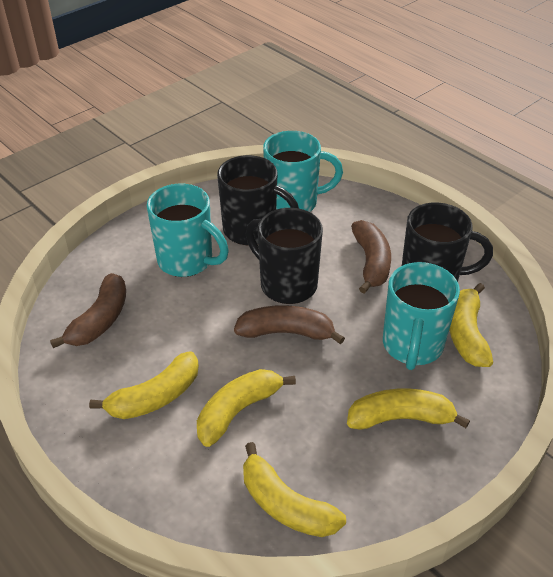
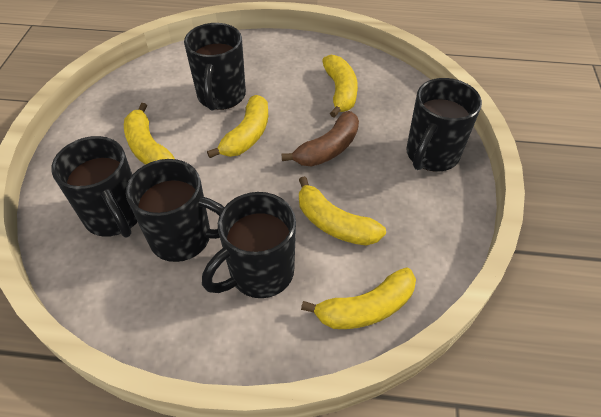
black mug: [217,155,299,245] [246,208,323,304] [402,202,493,282] = 3 -> [51,136,137,238] [126,159,224,262] [184,23,246,110] [202,192,296,298] [406,78,482,172] = 5
brown banana: [50,273,126,348] [234,305,345,345] [351,220,391,293] = 3 -> [281,111,359,167] = 1
turquoise mug: [147,184,229,277] [263,131,343,212] [383,262,460,370] = 3 -> none = 0

